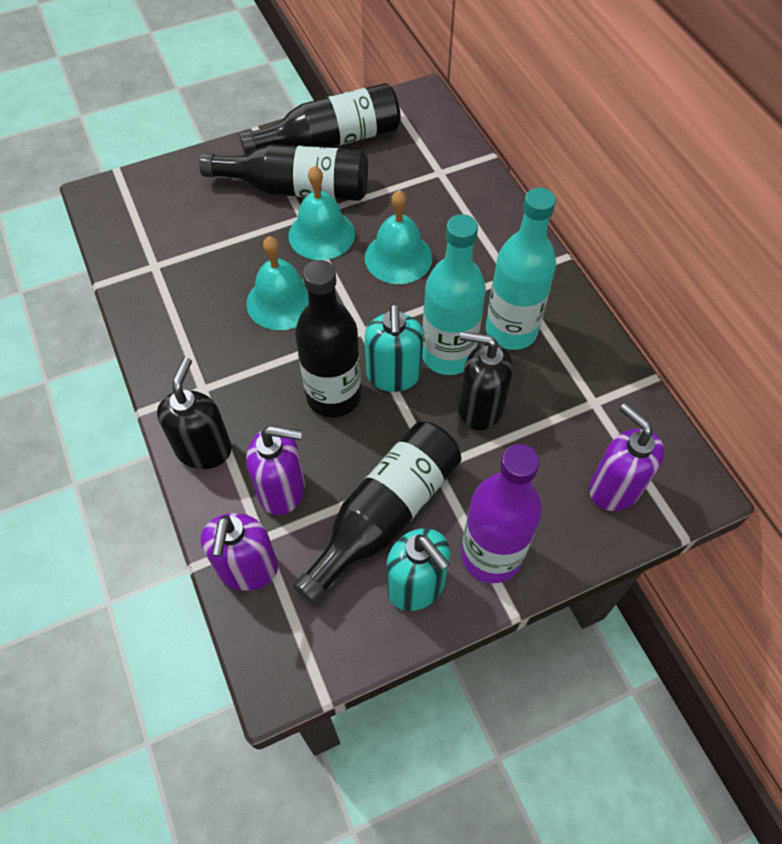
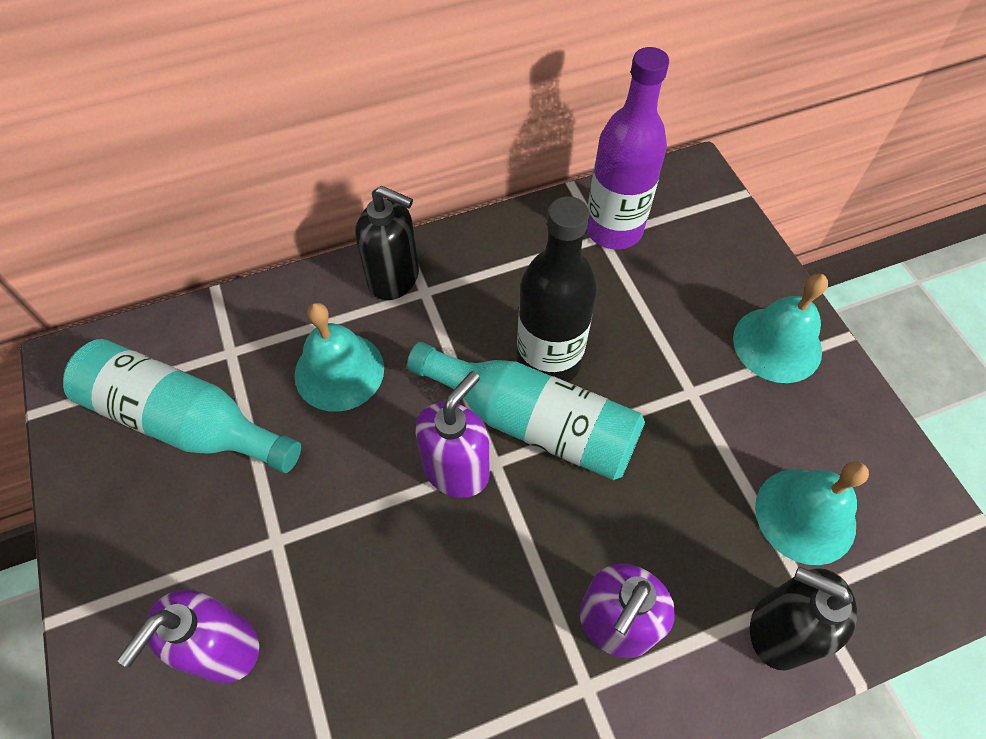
black bottle: [199,144,368,201] [239,83,401,155] [293,422,461,605] [295,260,361,417] = 4 -> [517,196,597,382] = 1
turquoise soap dispenser: [365,304,424,392] [387,528,450,611] = 2 -> none = 0

